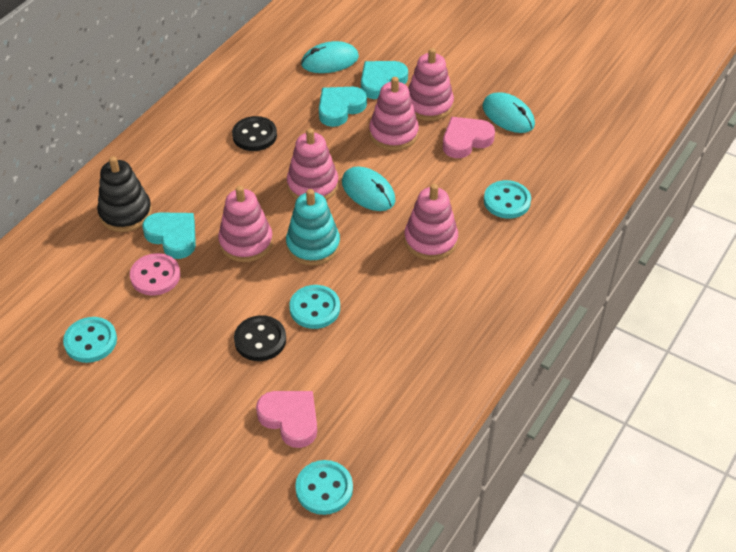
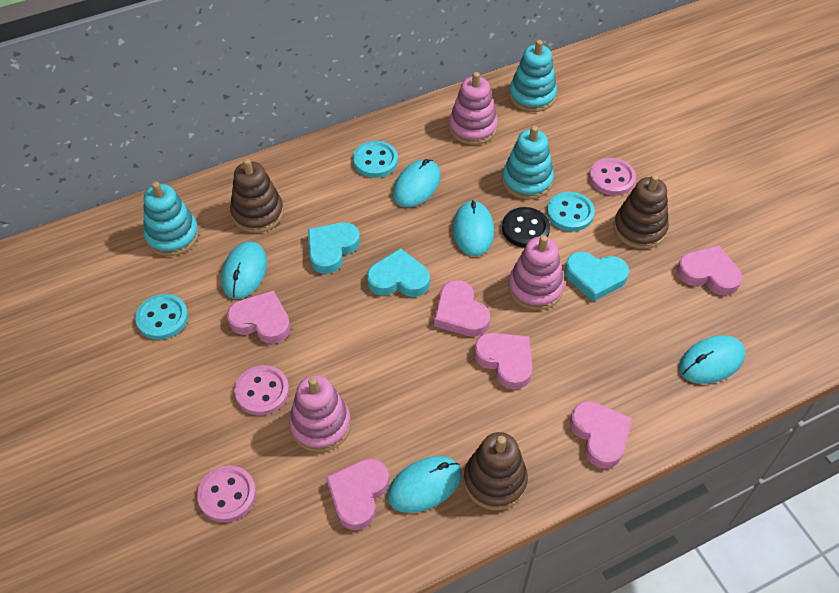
black button: [232,116,277,151] [234,315,286,361] = 2 -> [502,207,550,248] = 1
black stacking toy: [97,156,152,232] = 1 -> none = 0
brown stacking toy: none = 0 -> [230,158,284,233] [464,432,528,510] [614,174,669,249] = 3
pink button: [130,253,180,296] = 1 -> [197,465,256,522] [235,365,289,415] [589,158,636,196] = 3
pink heart: [256,391,317,448] [443,117,495,158] = 2 -> [227,290,291,344] [326,458,389,530] [434,280,490,337] [474,333,532,390] [570,401,632,469] [677,245,742,296] = 6
pink stacking toy: [218,186,273,262] [287,128,339,200] [369,77,419,151] [404,184,458,260] [408,48,454,121] = 5 -> [289,375,351,452] [449,72,498,145] [508,235,565,310] = 3
turquoise button: [63,317,117,363] [289,285,340,329] [295,460,353,515] [484,180,531,219] = 4 -> [135,294,188,340] [353,141,398,178] [547,192,595,232] = 3
turquoise mouse: [301,41,359,73] [342,166,396,211] [482,92,535,133] = 3 -> [221,241,267,299] [387,456,462,513] [393,159,441,207] [453,200,494,256] [679,335,745,384] = 5
turquoise stacking toy: [286,189,340,266] = 1 -> [143,182,199,256] [502,126,554,200] [509,40,557,112] = 3

